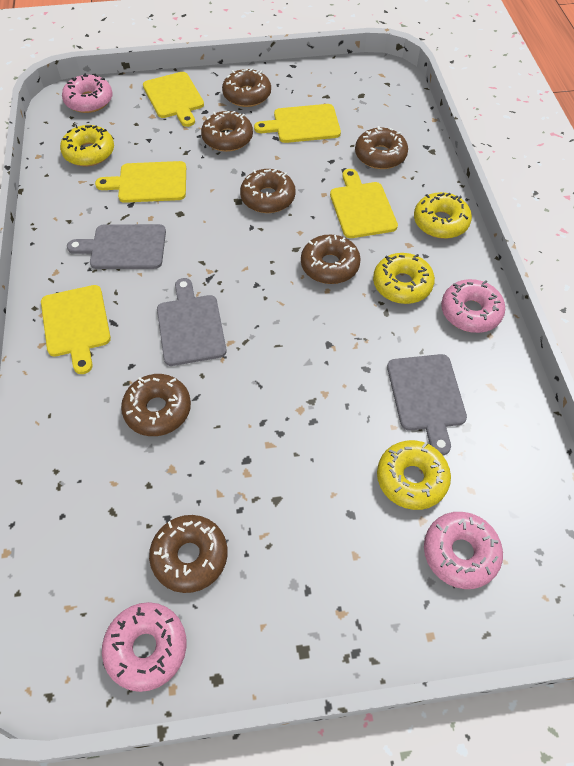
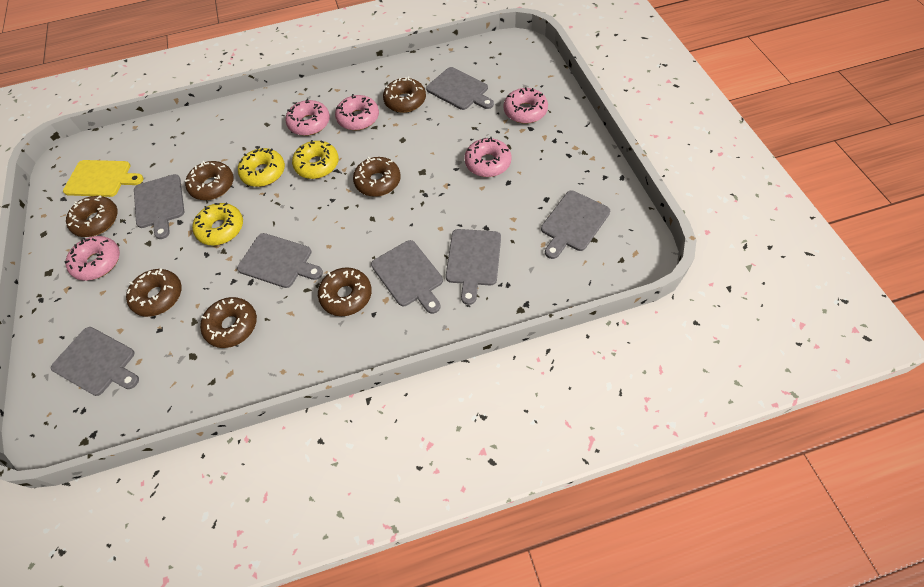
grey cutting board: [67,224,166,269] [157,278,227,366] [387,354,467,455] = 3 -> [51,327,139,396] [134,174,184,239] [237,233,323,288] [371,240,443,314] [426,67,494,110] [446,229,501,305] [541,191,610,259] = 7
pink donut: [62,73,113,113] [102,602,187,692] [424,512,503,589] [441,279,505,333] = 4 -> [64,236,120,281] [285,99,330,136] [335,94,379,130] [464,137,512,177] [504,87,548,124] = 5
yellow cutting board: [41,285,111,374] [95,161,186,203] [143,72,204,127] [254,104,341,143] [330,169,398,238] = 5 -> [63,160,144,197] = 1
yellow donut: [60,125,114,166] [373,253,435,304] [377,440,451,510] [414,192,472,239] = 4 -> [192,203,243,245] [238,148,285,187] [292,140,339,179] = 3

